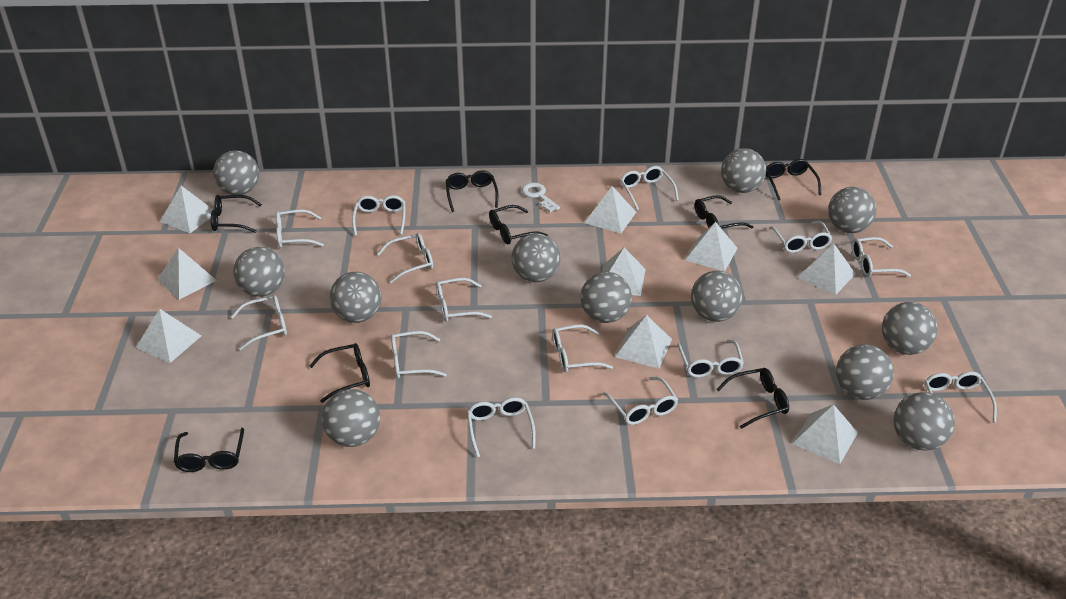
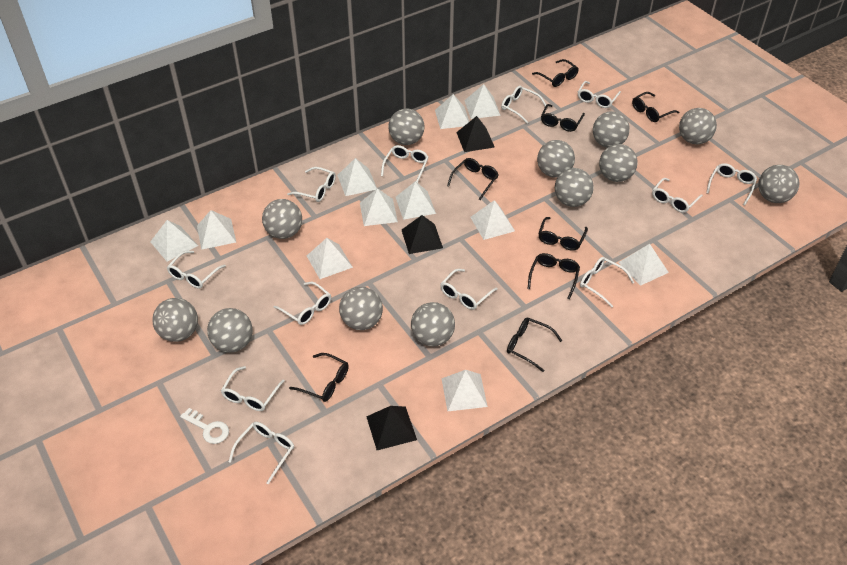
black pyramid: none = 0 -> [366,406,417,450] [402,215,443,254] [456,116,495,152] = 3
white glasses: [231,295,287,350] [276,209,324,248] [352,195,405,236] [377,233,433,283] [391,331,447,379] [436,278,492,322] [467,397,536,457] [552,325,613,372] [603,377,678,425] [620,166,679,210] [677,340,744,377] [769,221,832,253] [852,237,911,277] [924,372,997,423] = 14 -> [167,251,226,289] [221,366,285,411] [229,422,294,484] [273,282,331,325] [287,167,336,202] [381,145,429,183] [440,269,497,310] [501,86,546,124] [578,81,621,108] [580,257,634,308] [652,178,703,213] [706,163,757,206] = 12
white pyramid: [136,309,201,363] [157,248,217,300] [160,186,213,233] [584,186,636,234] [602,248,646,296] [615,315,672,369] [685,222,738,271] [792,404,858,464] [797,243,856,295] = 9 -> [150,220,198,262] [197,210,236,250] [307,238,353,279] [337,158,377,196] [360,188,398,226] [396,181,436,220] [435,94,469,129] [442,370,488,411] [464,84,501,119] [470,200,515,240] [618,244,669,286] = 11

